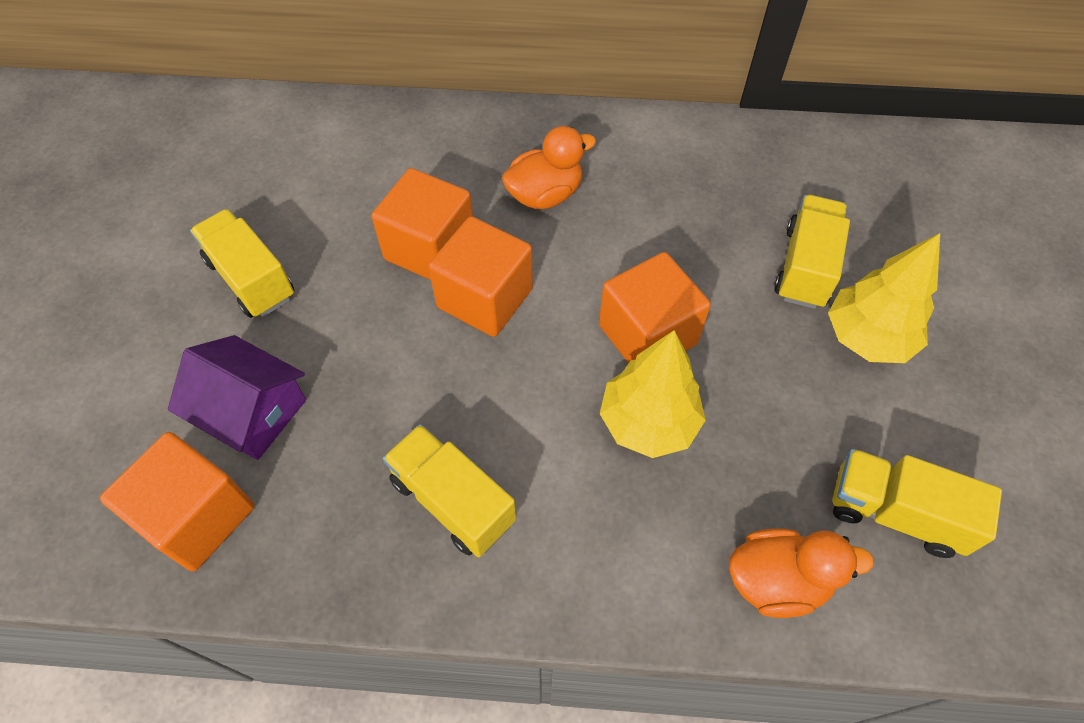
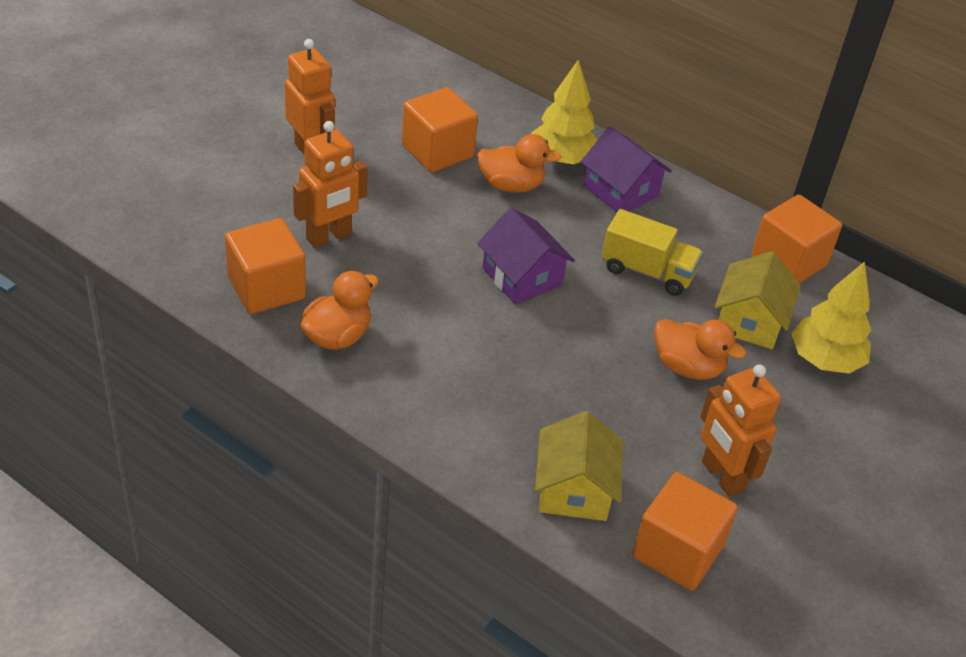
orange duck: [502,126,596,209] [729,528,874,618] = 2 -> [301,271,379,350] [477,134,561,193] [654,319,746,380] = 3
orange robot: none = 0 -> [285,39,335,152] [293,121,368,248] [700,365,781,497] = 3
purple house: [168,335,306,460] = 1 -> [477,208,575,305] [581,126,672,212] = 2
yellow house: none = 0 -> [535,411,623,521] [714,251,801,349] = 2
yellow truck: [190,209,294,318] [383,424,516,557] [774,195,850,309] [833,449,1002,558] = 4 -> [601,209,703,296] = 1

